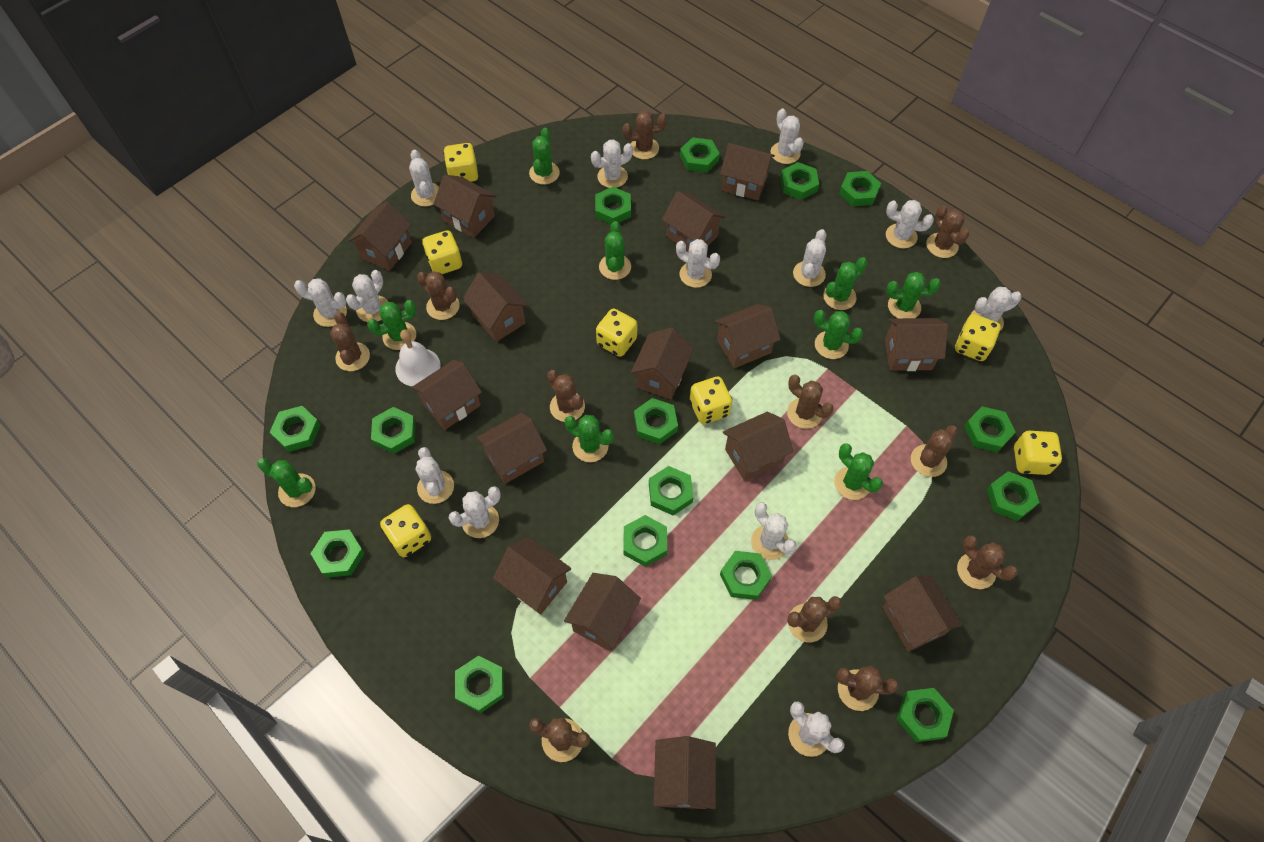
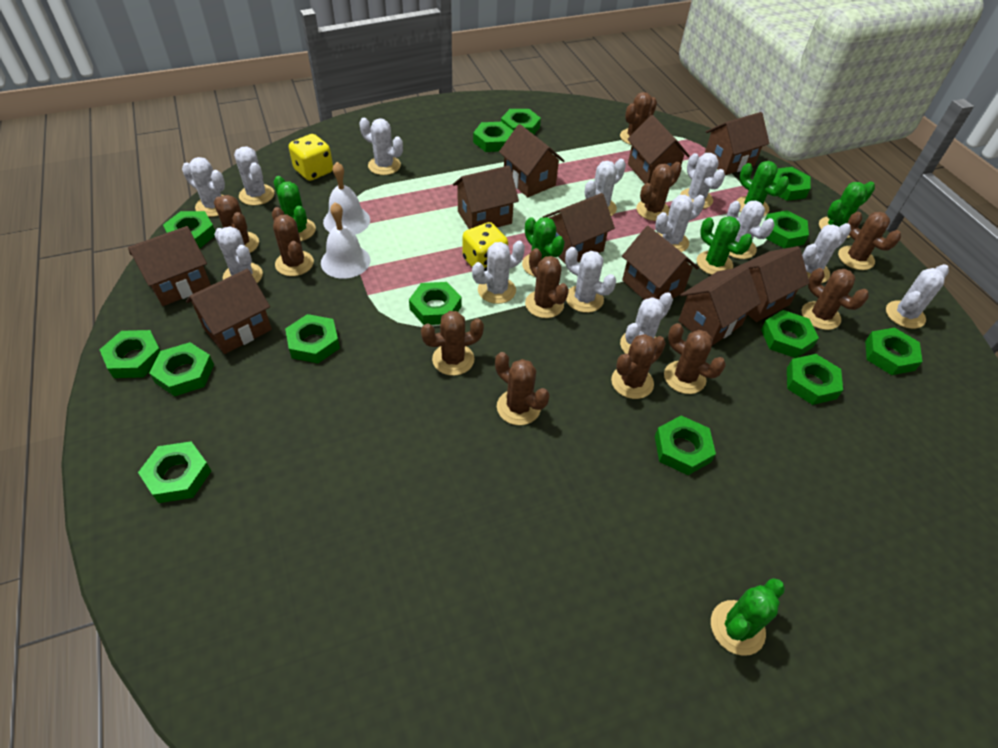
brown house: [348,201,412,271] [412,360,482,430] [433,175,496,238] [462,272,528,342] [476,413,547,484] [493,537,571,614] [564,573,641,651] [631,328,694,399] [653,736,716,809] [662,191,725,251] [715,304,781,368] [720,143,775,200] [723,412,794,481] [882,575,962,652] [885,318,948,371] = 15 -> [128,226,211,306] [186,269,272,354] [453,166,519,229] [499,124,565,197] [542,193,615,264] [622,226,699,300] [628,115,690,184] [678,266,761,346] [704,112,769,175] [735,246,810,322] = 10
green cactus: [257,458,316,507] [367,300,416,350] [529,128,560,184] [564,415,614,462] [599,221,631,280] [814,310,863,359] [823,257,867,310] [834,443,883,500] [886,272,941,318] = 9 -> [274,176,316,241] [522,217,565,277] [697,216,752,275] [711,578,785,656] [736,161,789,216] [819,182,875,238] = 6
green nut: [270,406,321,452] [310,529,365,578] [371,407,416,454] [455,656,504,713] [595,187,631,224] [623,515,667,567] [634,398,678,444] [649,466,694,515] [680,137,720,173] [720,551,772,600] [780,162,819,200] [839,171,881,206] [897,688,954,742] [964,406,1016,452] [987,471,1040,521] = 15 -> [99,330,161,378] [138,441,211,503] [149,342,214,396] [163,211,215,249] [285,314,340,363] [409,282,461,325] [473,122,513,152] [501,109,541,134] [655,416,716,475] [761,310,819,358] [765,210,809,248] [772,167,811,201] [787,354,843,405] [865,328,923,375] = 14
white bell: [395,329,441,386] = 1 -> [321,202,371,278] [323,162,370,235] = 2
yellow dice: [380,504,431,557] [422,230,462,274] [443,143,479,182] [596,309,637,357] [690,376,732,424] [955,314,1001,361] [1014,431,1062,475] = 7 -> [289,134,333,181] [463,222,508,271] = 2

